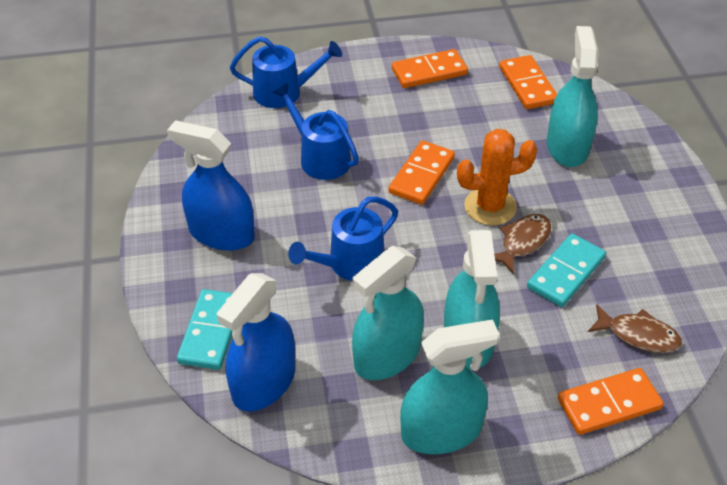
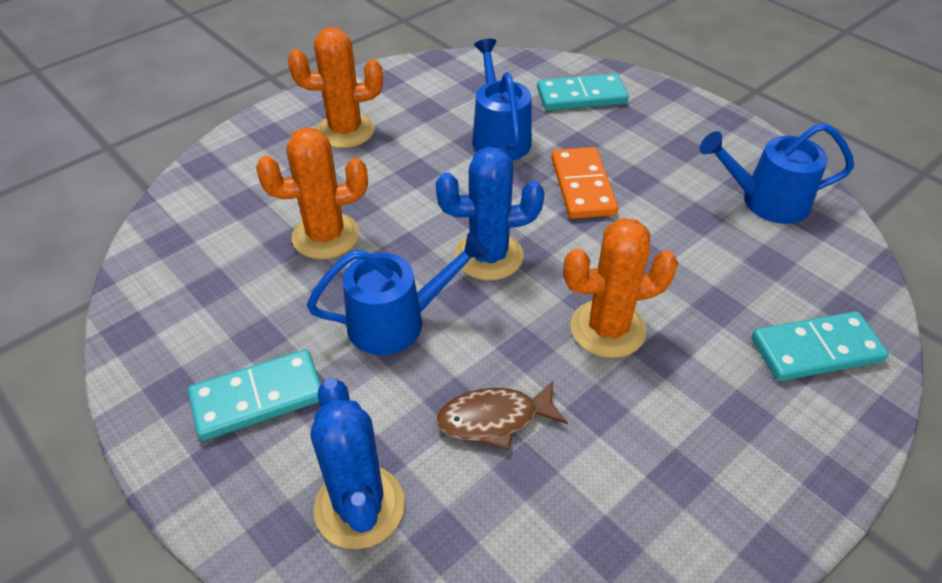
blue cactus: none = 0 -> [310,378,405,549] [436,147,544,280] = 2
blue spray bottle: [167,120,255,251] [217,273,296,412] = 2 -> none = 0
brown fish: [494,214,551,274] [588,304,682,353] = 2 -> [436,381,568,450] = 1
orange cactus: [457,129,537,225] = 1 -> [256,128,368,259] [288,27,383,148] [563,218,678,358] = 3
orange domino: [388,141,455,205] [392,49,468,88] [499,55,557,109] [558,368,663,435] = 4 -> [551,147,618,219] = 1
turquoise domino: [177,289,233,370] [527,234,606,307] = 2 -> [188,349,321,441] [537,73,629,111] [752,311,889,381] = 3
turquoise spray bottle: [352,246,424,380] [400,319,500,454] [444,230,500,369] [547,26,598,167] = 4 -> none = 0

